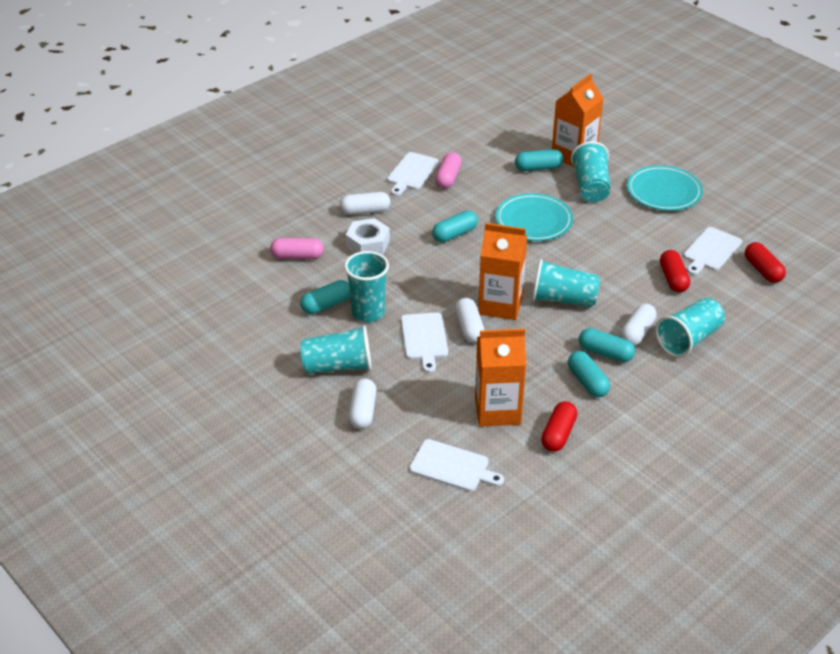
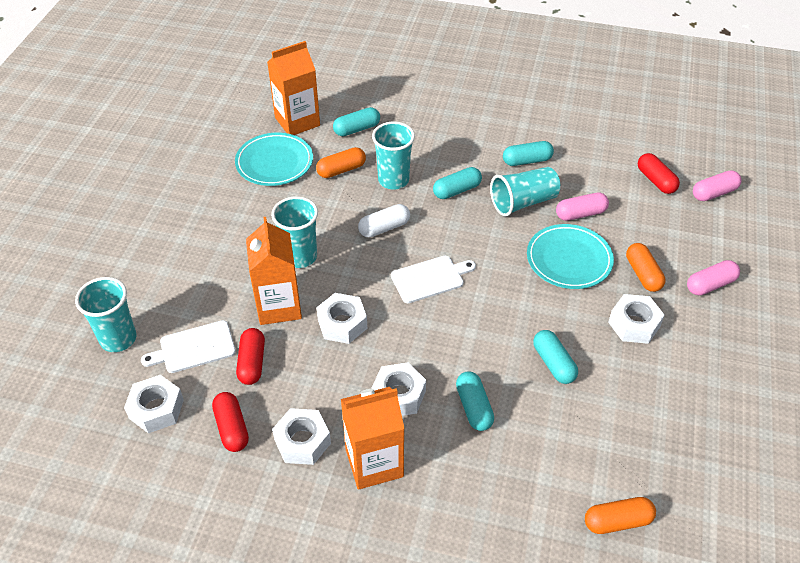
orange capsule: none = 0 -> [316,147,366,178] [585,497,656,534] [626,243,666,292] = 3
pink capsule: [270,238,324,259] [435,152,462,189] = 2 -> [556,192,609,221] [687,260,740,295] [693,170,741,201] = 3
turquoise cup: [300,325,372,374] [344,251,389,322] [532,259,600,307] [571,141,611,202] [655,297,725,358] = 5 -> [75,277,136,352] [271,196,318,268] [372,122,415,190] [490,167,561,217] = 4
white capsule: [340,192,390,215] [349,378,377,429] [455,298,484,343] [620,303,657,346] = 4 -> [358,204,410,237] = 1
white cutting board: [387,152,440,196] [401,312,448,373] [409,439,504,492] [683,227,742,275] = 4 -> [141,320,236,373] [391,256,476,303] = 2
white nut: [346,218,390,255] = 1 -> [124,375,184,433] [272,408,331,465] [316,293,367,344] [371,363,426,416] [608,294,665,344] = 5

